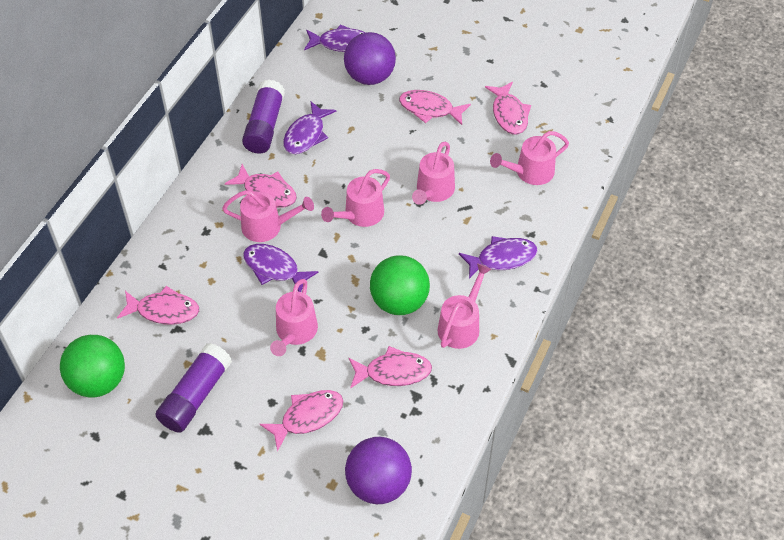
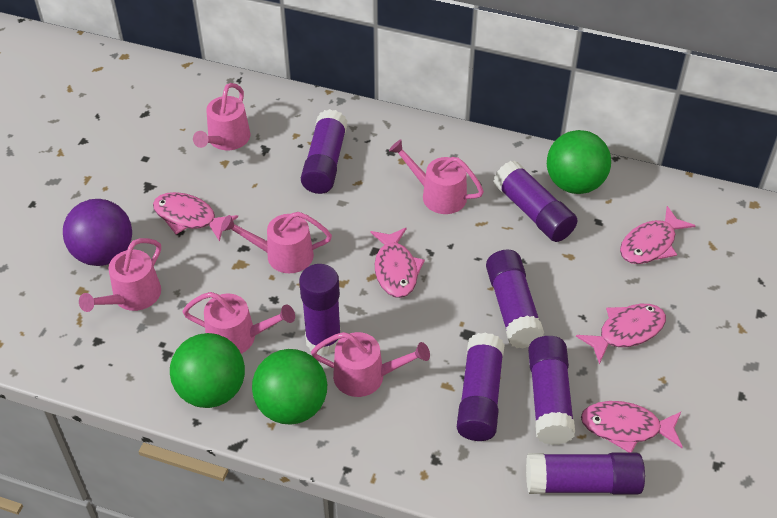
green ball: [60,335,125,397] [370,255,430,315] = 2 -> [170,333,245,408] [252,349,327,425] [547,130,611,194] = 3
pink fish: [117,286,199,325] [225,164,297,208] [260,390,343,452] [349,346,432,388] [399,90,471,125] [485,82,531,135] = 6 -> [153,192,238,241] [371,228,425,298] [576,304,666,364] [581,401,683,453] [620,206,696,264] = 5
purple ball: [344,32,396,85] [345,437,412,504] = 2 -> [63,199,132,266] = 1
purple fish: [243,244,319,292] [283,101,336,154] [304,24,366,52] [459,236,538,279] = 4 -> none = 0
purple glue stick: [155,343,232,433] [242,79,285,154] = 2 -> [299,264,341,356] [301,109,347,194] [457,333,505,441] [486,250,544,349] [493,161,578,242] [526,453,645,494] [528,336,575,445] = 7

